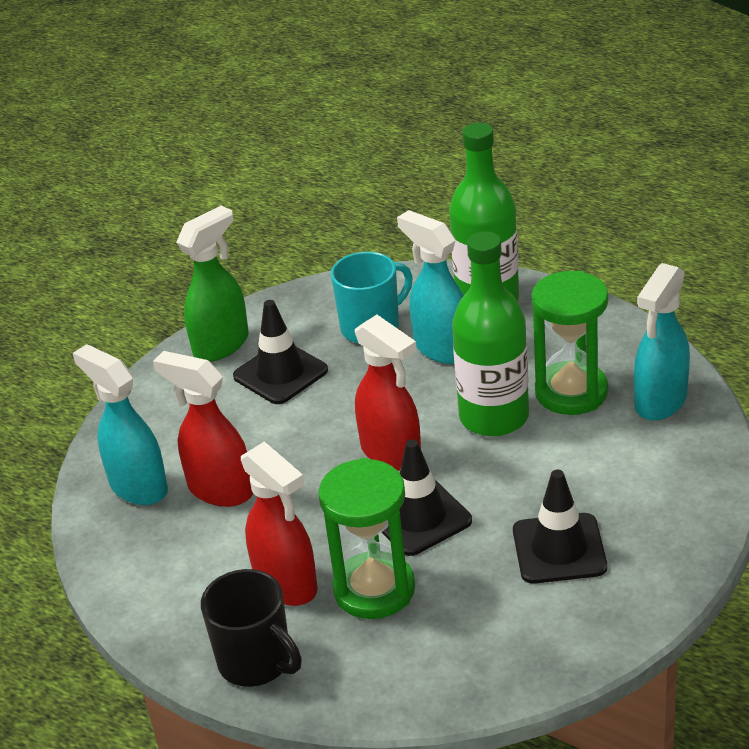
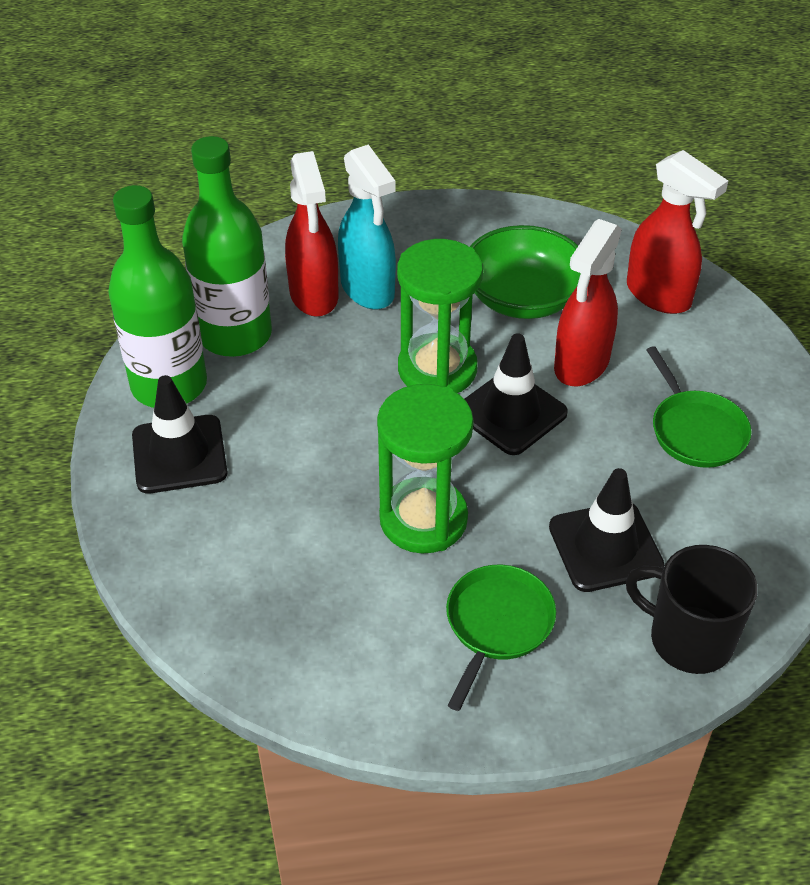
green bowl: none = 0 -> [470,225,581,319] = 1
green pan: none = 0 -> [446,565,556,711] [647,346,751,468] = 2
green spray bottle: [176,206,249,362] = 1 -> none = 0
turquoise mug: [331,252,413,344] = 1 -> none = 0
turquoise spray bottle: [73,344,168,505] [397,210,464,364] [634,263,690,421] = 3 -> [338,144,396,309] = 1

